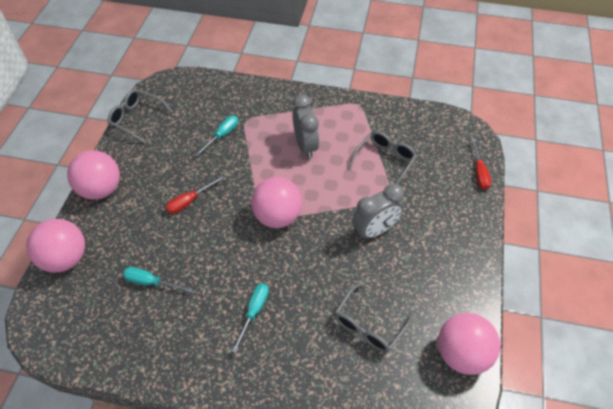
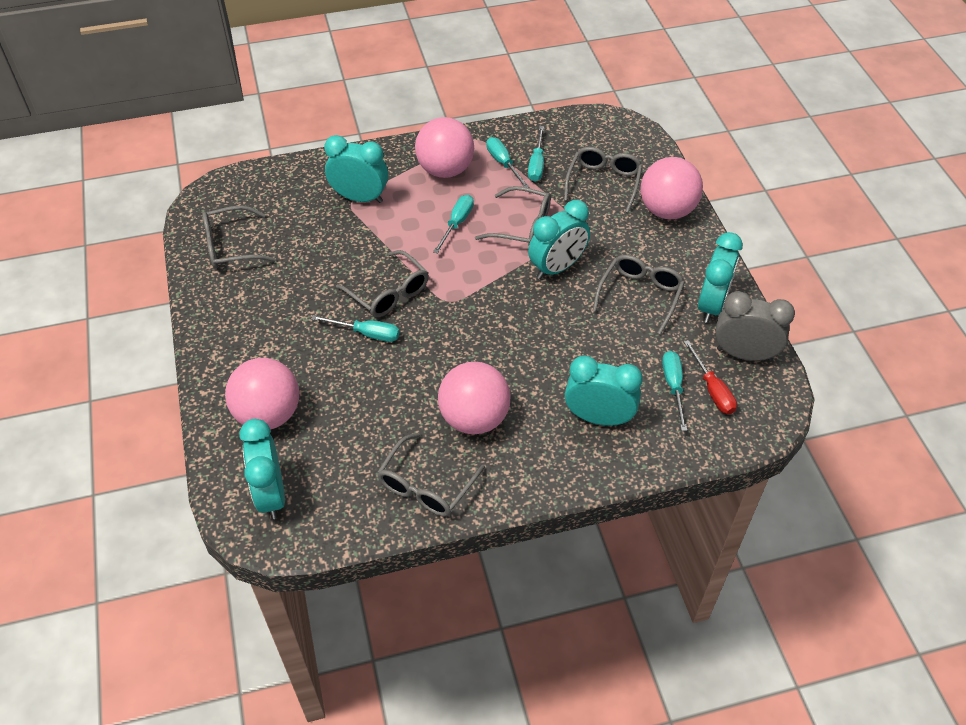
grey clock: [292,94,319,159] [352,184,404,240] = 2 -> [715,291,795,361] = 1
grey glasses: [107,89,173,143] [334,282,414,352] [348,131,417,184] = 3 -> [202,205,276,269] [336,250,429,317] [377,433,485,516] [475,186,551,245] [564,147,643,213] [593,255,685,335] = 6
red screwdriver: [165,176,224,214] [471,139,491,190] = 2 -> [684,340,737,414] = 1
turquoise clock: none = 0 -> [240,419,285,519] [324,135,388,203] [528,200,590,279] [565,356,643,426] [698,232,743,323] = 5
turquoise screwdriver: [123,267,193,292] [195,116,238,156] [232,283,269,353] = 3 -> [312,315,400,342] [433,195,474,254] [486,137,529,188] [528,126,544,181] [662,351,687,431] = 5

